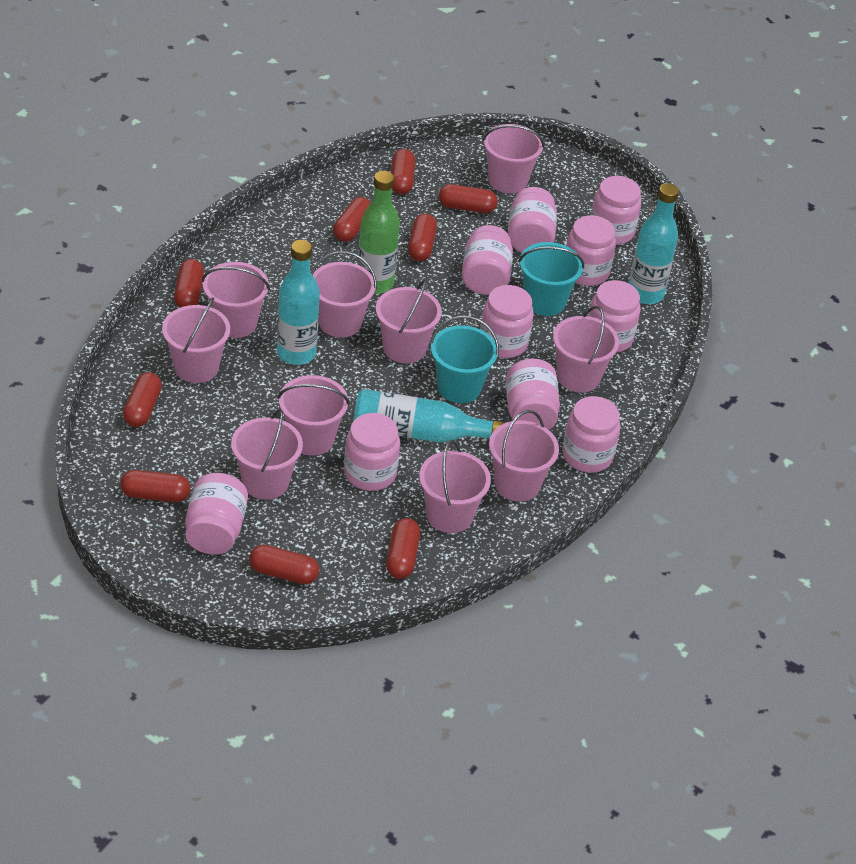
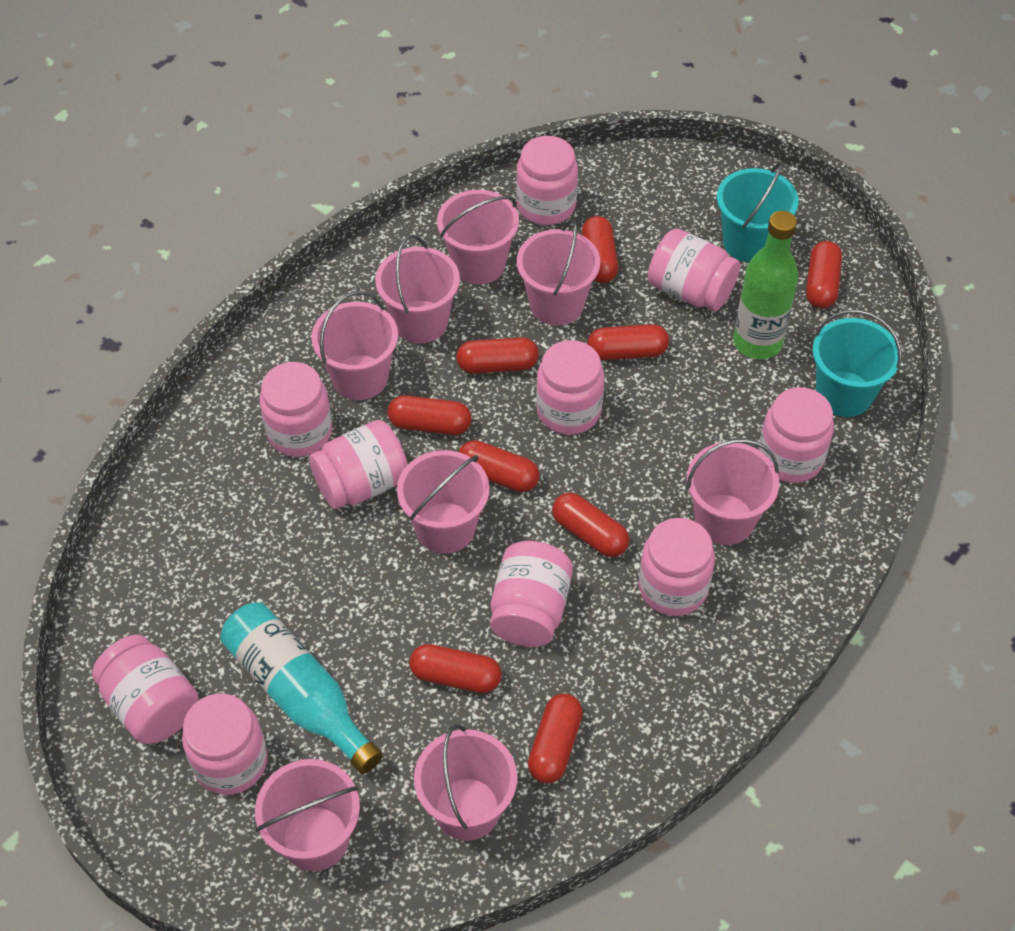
pink bucket: [162,298,230,383] [202,262,270,338] [231,409,303,500] [278,375,350,456] [311,251,377,338] [376,279,442,363] [419,440,491,533] [483,124,544,193] [489,410,559,502] [553,306,619,393] = 10 -> [255,759,360,871] [311,291,398,400] [375,235,460,344] [397,450,489,553] [414,724,517,841] [437,190,519,285] [517,219,600,326] [686,439,779,545] = 8
turquoise bottle: [277,240,320,365] [354,389,504,442] [629,183,679,304] = 3 -> [220,603,383,774] = 1

